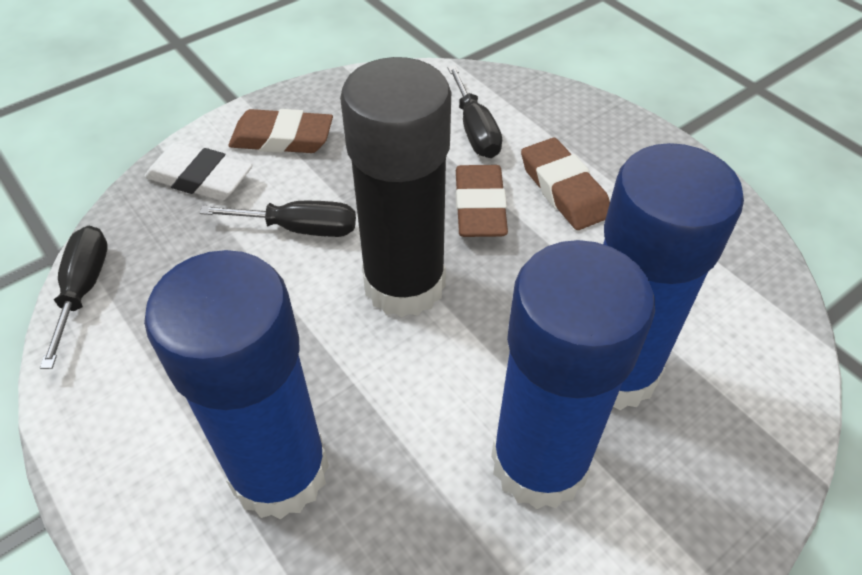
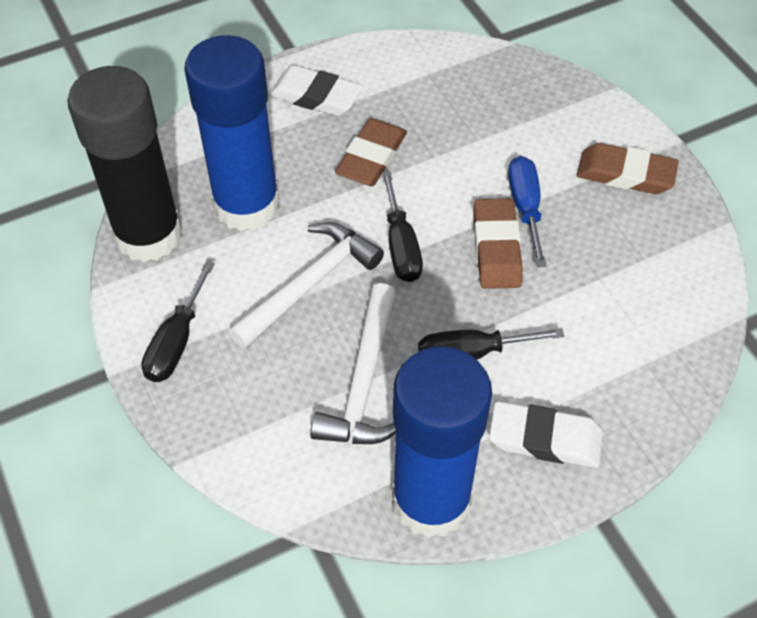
blue glue stick: [144,250,329,519] [491,240,655,509] [603,143,744,410] = 3 -> [184,35,280,231] [392,346,492,538] = 2
blue screwdriver: none = 0 -> [508,156,547,267] = 1
white eraser: [144,142,253,201] = 1 -> [269,65,363,116] [489,401,603,468] = 2
white hammer: none = 0 -> [229,222,384,349] [310,283,396,444] = 2

